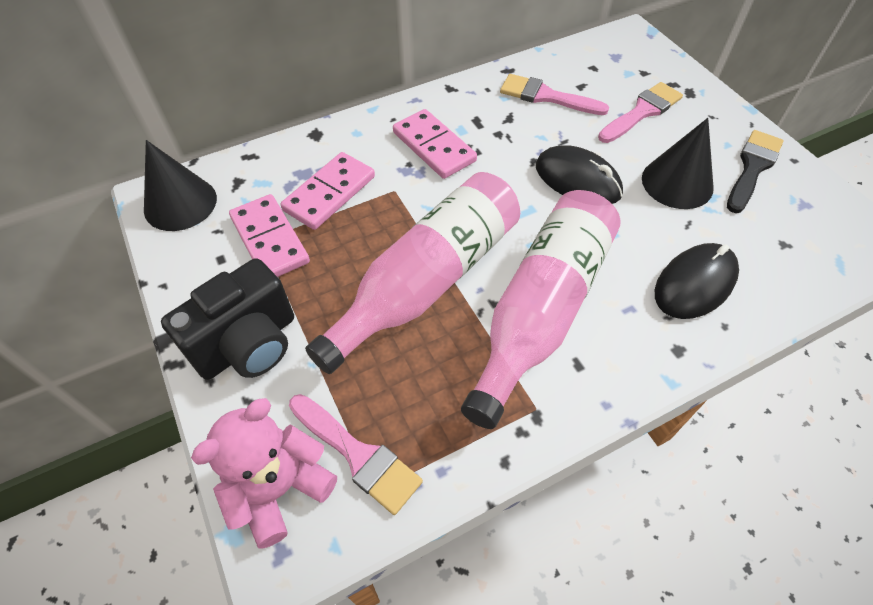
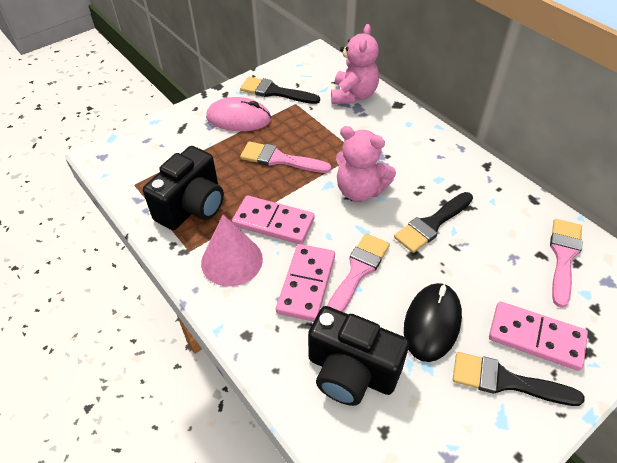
black brush: [727,130,784,213] = 1 -> [240,77,320,104] [394,192,473,253] [453,352,585,406] = 3
black camera: [161,258,294,380] = 1 -> [143,146,224,230] [308,306,409,406] = 2
black cone: [144,140,217,231] [642,118,714,209] = 2 -> none = 0
black mouse: [536,145,623,204] [655,243,739,319] = 2 -> [404,283,462,362] = 1
pink bottle: [305,172,520,374] [461,190,620,429] = 2 -> none = 0
pink cone: none = 0 -> [201,215,263,287] = 1
pink mouse: none = 0 -> [206,97,271,131] = 1
pink teddy bear: [191,398,337,549] = 1 -> [331,24,379,104] [336,126,396,202] = 2

